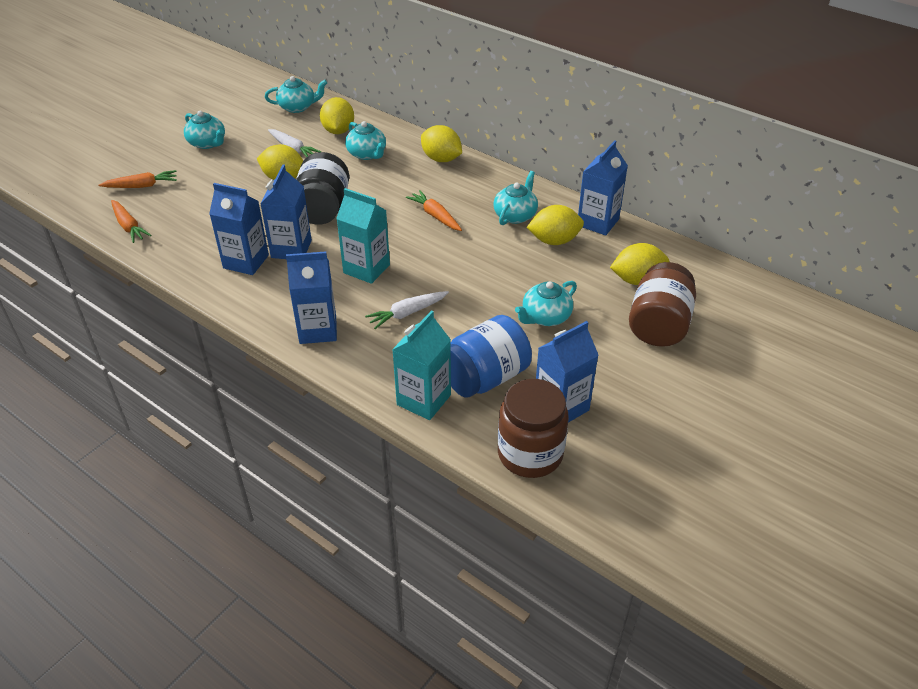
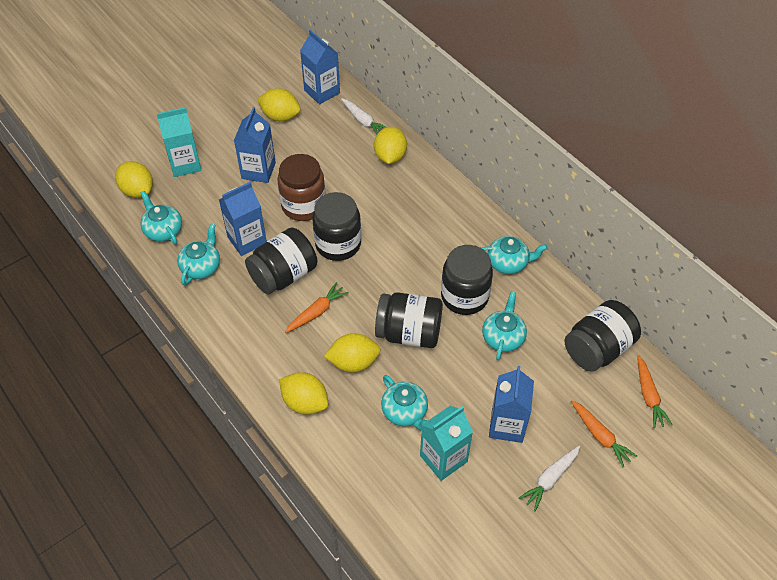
black jar: [296,152,349,225] = 1 -> [245,227,317,294] [312,192,361,261] [375,292,443,348] [441,245,493,315] [564,300,641,372] = 5
blue carton: [209,183,269,275] [260,164,312,259] [286,252,337,344] [536,321,599,423] [578,140,628,236] = 5 -> [219,182,267,256] [234,107,276,183] [300,30,340,104] [489,366,534,443] = 4
blue jar: [450,315,532,398] = 1 -> none = 0
brown jar: [498,379,569,478] [629,262,696,347] = 2 -> [277,154,326,221] = 1

